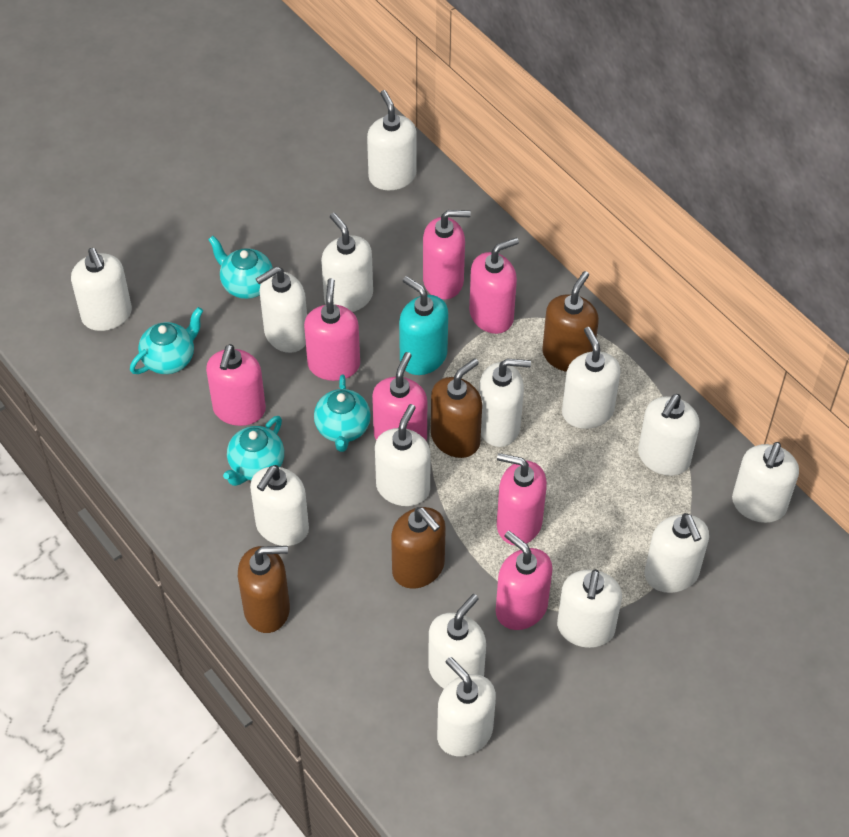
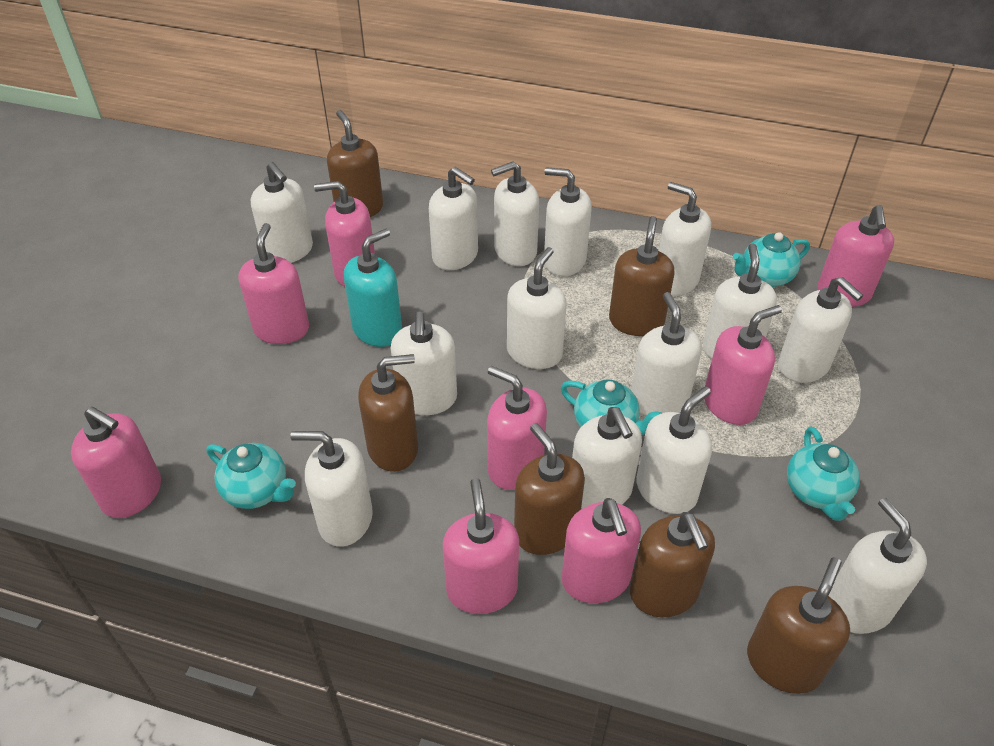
brown soap dispenser: [238,546,290,633] [391,507,446,589] [431,358,482,458] [542,271,599,372] = 4 -> [327,110,383,217] [358,354,418,472] [514,423,585,555] [609,216,675,336] [630,512,715,617] [747,557,850,694] = 6
pink soap dispenser: [206,344,266,426] [304,278,360,381] [372,352,427,441] [423,210,471,300] [469,238,519,334] [496,531,553,630] [497,453,547,546] = 7 -> [71,407,161,518] [238,223,309,344] [314,181,375,287] [443,478,519,614] [487,366,547,490] [561,498,641,603] [704,305,782,425] [817,205,894,307] = 8

